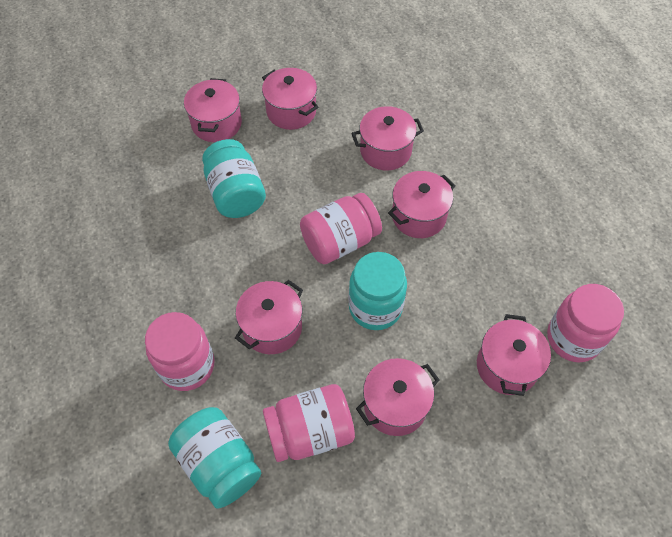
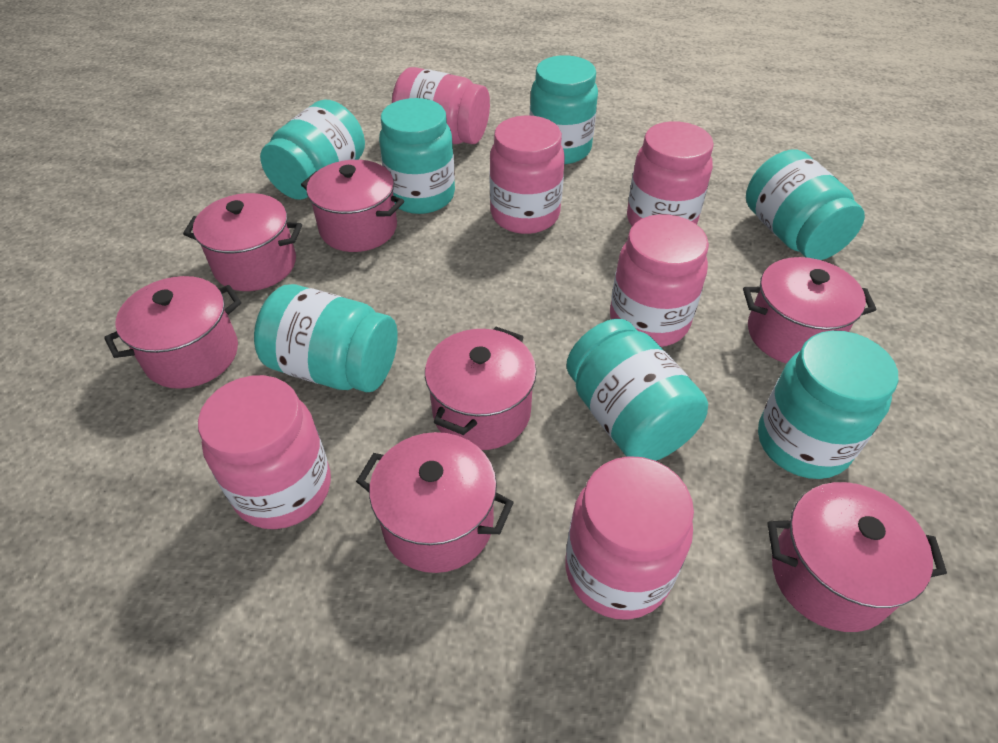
pink jar: [145,312,215,391] [263,384,355,462] [300,193,382,264] [547,284,624,363] = 4 -> [198,375,331,529] [392,67,490,144] [490,115,565,234] [565,456,694,620] [610,214,709,347] [627,121,714,227] = 6
turquoise jar: [168,407,261,509] [202,139,266,218] [348,252,407,330] = 3 -> [254,284,398,392] [260,100,365,200] [379,98,455,214] [530,55,598,164] [566,319,708,461] [746,149,865,260] [758,330,898,479] = 7

